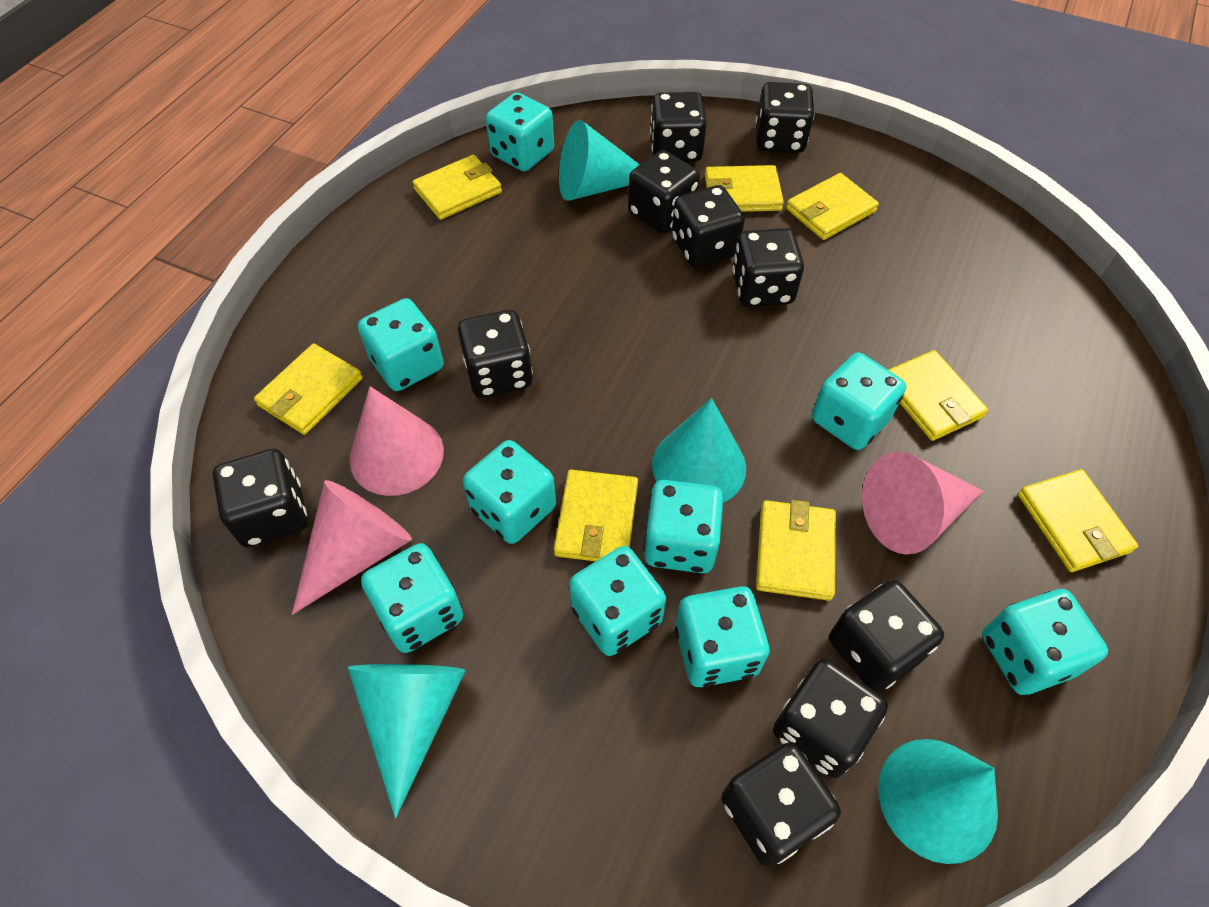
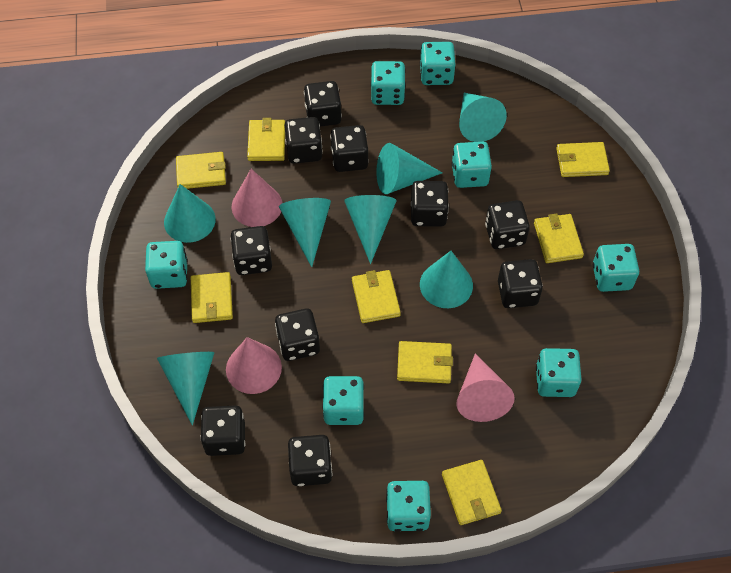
turquoise cone: [348,664,466,818] [559,120,640,201] [652,398,746,503] [878,739,998,864] = 4 -> [157,352,215,425] [164,184,216,243] [279,198,331,267] [344,195,397,264] [376,143,442,194] [420,251,473,308] [459,93,507,142] = 7
turquoise dice: [358,298,444,391] [361,543,463,653] [463,440,556,544] [486,92,554,172] [569,546,666,656] [644,480,723,573] [675,586,770,687] [812,353,906,450] [982,589,1108,695] = 9 -> [145,241,188,289] [322,376,364,425] [371,61,406,105] [386,481,431,532] [420,42,455,85] [452,142,492,188] [536,348,582,397] [593,244,639,292] = 8

